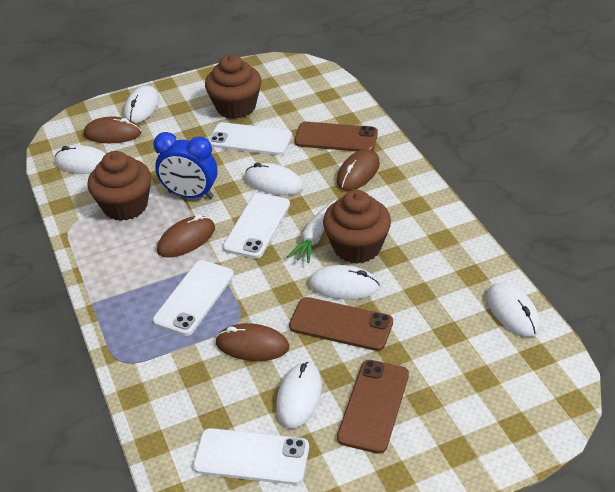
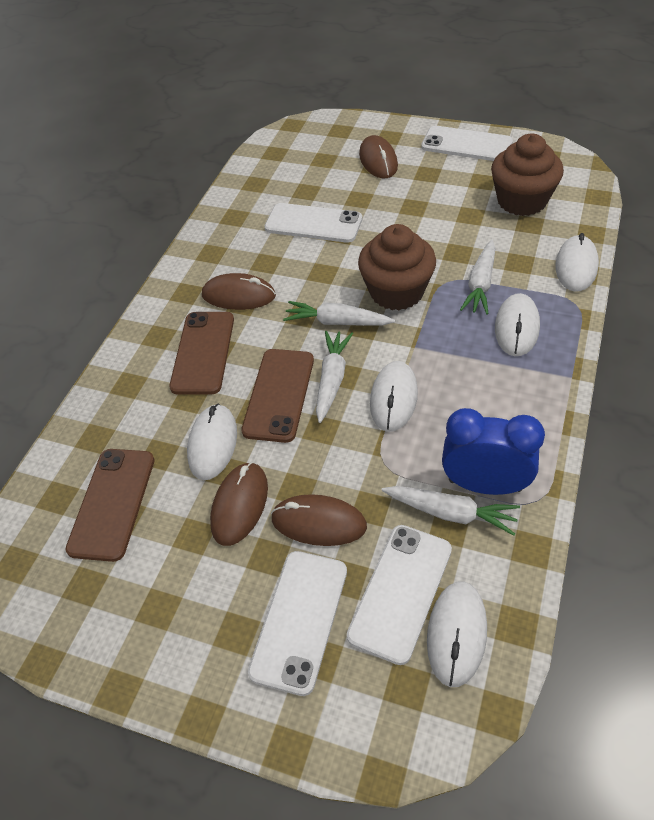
brown cupcake: [88,151,152,221] [205,55,262,119] [323,190,391,264] = 3 -> [358,224,436,310] [491,134,564,216] = 2
white carrot: [287,200,336,263] = 1 -> [283,301,395,326] [316,331,353,423] [381,486,520,536] [460,239,495,314] = 4
white mouse: [55,145,106,174] [124,86,159,123] [245,163,303,195] [276,362,322,428] [309,265,380,300] [487,282,540,337] = 6 -> [187,404,237,480] [370,361,418,432] [427,581,487,687] [495,293,540,356] [555,233,599,292] = 5

